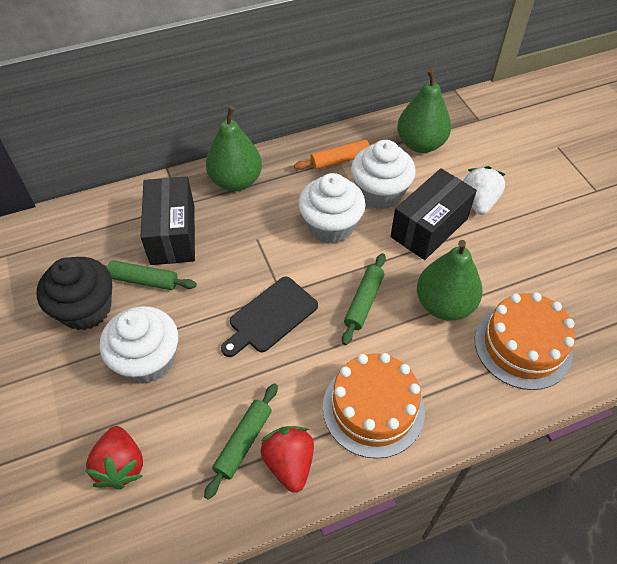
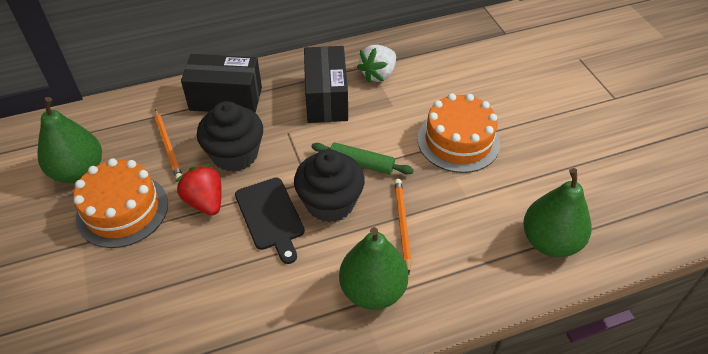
black cupcake: [37,257,112,330] = 1 -> [197,101,263,172] [294,149,365,222] = 2
green rolling pin: [104,260,197,290] [204,383,278,500] [342,253,386,345] = 3 -> [311,143,414,175] = 1
orange pencil: none = 0 -> [155,110,182,179] [395,179,411,274] = 2
orange rolling pin: [294,140,380,170] = 1 -> none = 0
red strawberry: [85,426,143,490] [260,426,314,493] = 2 -> [175,164,222,216] = 1
white cupcake: [100,306,178,384] [299,173,366,244] [351,140,416,209] = 3 -> none = 0

